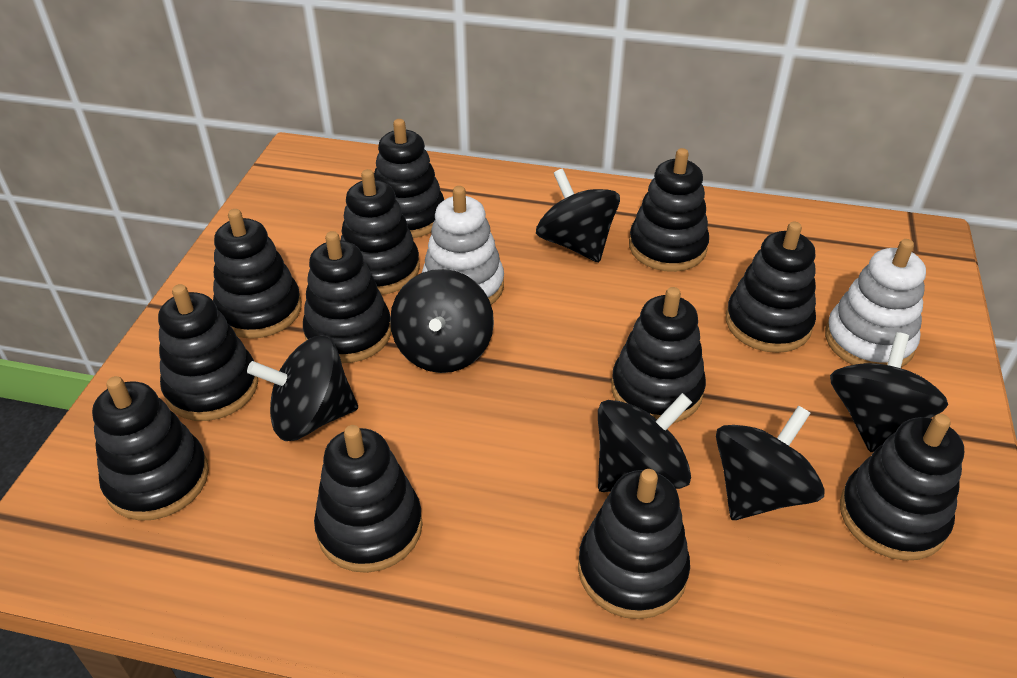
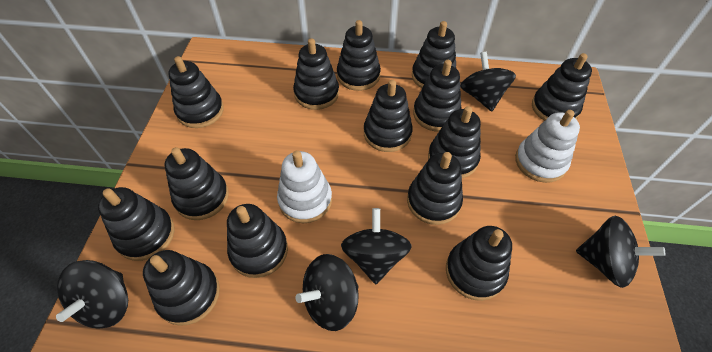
black spinning top: [247,335,358,441] [390,269,494,373] [536,169,620,262] [598,393,692,492] [716,406,825,520] [830,332,948,452] = 6 -> [56,260,128,329] [296,254,359,331] [341,208,412,284] [460,52,516,111] [576,216,665,288] = 5
black stacking toy: [92,376,209,521] [158,284,258,421] [213,209,302,339] [303,231,391,363] [314,425,423,573] [341,169,420,295] [374,119,444,238] [578,469,690,619] [611,287,706,423] [629,148,709,272] [726,222,816,353] [840,414,964,561] = 12 -> [98,187,174,261] [143,250,220,326] [164,147,229,220] [168,56,224,128] [227,204,288,278] [293,38,339,110] [337,20,381,91] [364,80,413,152] [407,152,463,225] [412,21,457,88] [413,60,462,132] [428,106,481,178] [446,226,512,301] [532,53,592,121] = 14

